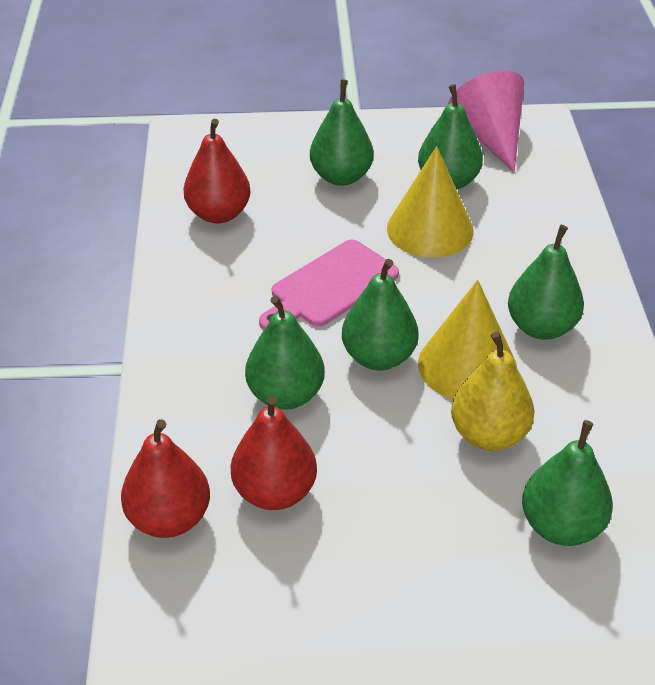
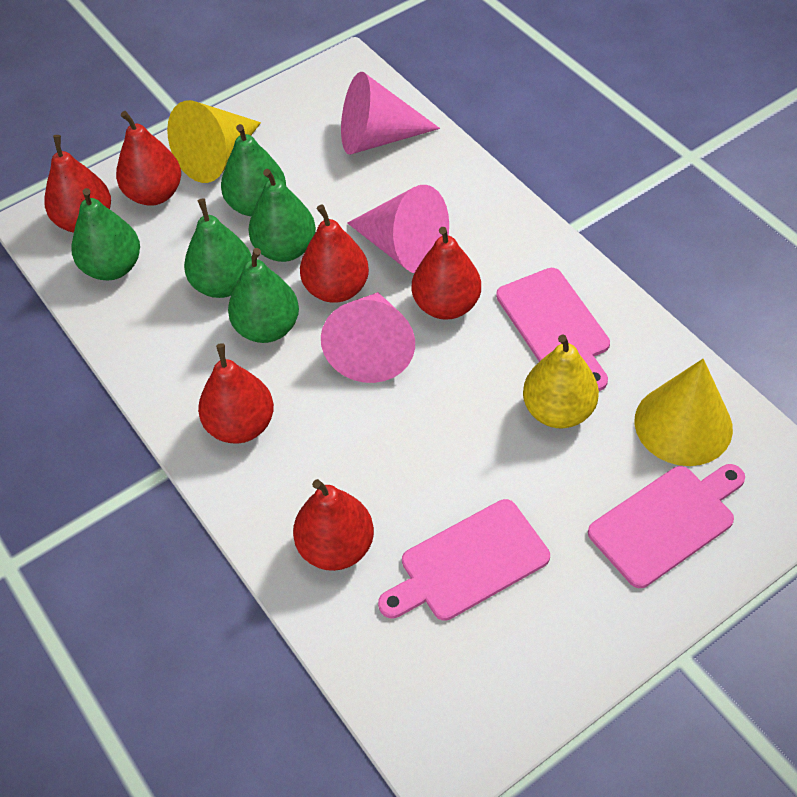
green pear: [245,296,325,410] [310,79,374,186] [342,259,419,370] [418,84,483,190] [508,225,584,340] [522,420,613,546] = 6 -> [71,188,140,280] [184,198,252,298] [221,124,286,216] [228,248,299,343] [248,169,316,262] = 5
pink cone: [448,71,524,172] = 1 -> [321,292,415,383] [341,72,440,155] [347,185,449,273] = 3
pink cutting board: [259,240,399,330] = 1 -> [378,499,550,621] [496,268,610,391] [588,464,745,588] = 3
red pear: [121,419,210,538] [183,119,251,223] [231,396,317,510] = 3 -> [45,135,111,233] [116,111,181,206] [198,343,274,444] [293,479,374,571] [300,204,369,303] [412,227,481,320] = 6

